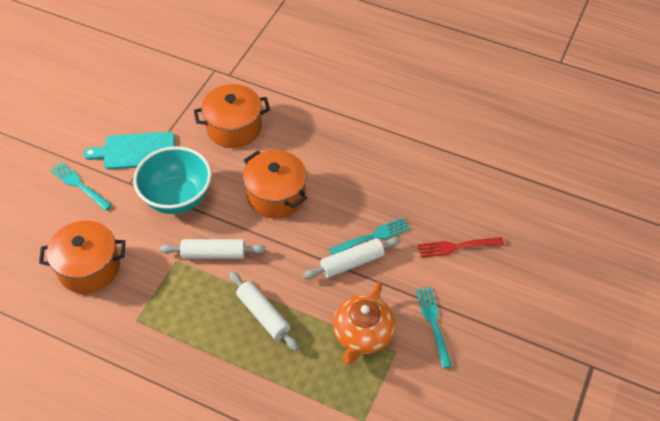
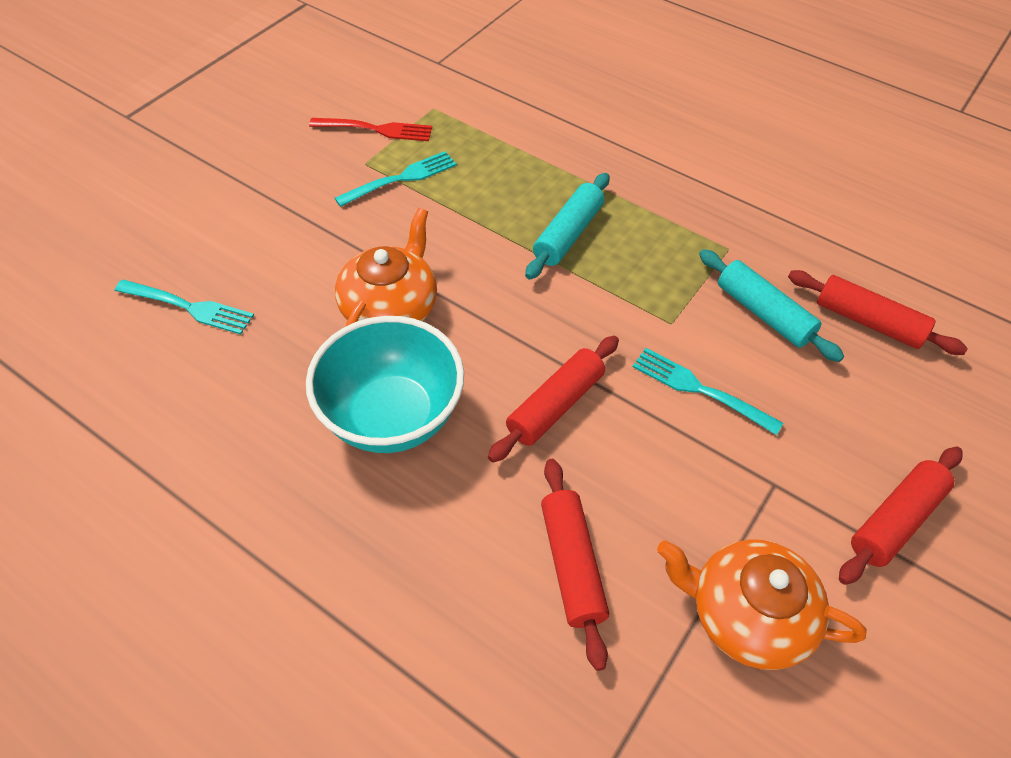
orange pot: [39,221,125,294] [194,84,270,148] [243,150,307,218] = 3 -> none = 0
orange teapot: [333,282,395,364] = 1 -> [335,208,437,326] [657,539,867,670] = 2
red rolling pin: none = 0 -> [488,336,619,463] [541,459,609,671] [788,270,968,355] [839,446,962,585] = 4
turquoise cutting board: [83,132,175,170] = 1 -> none = 0
turquoise rolling pin: none = 0 -> [525,173,609,280] [699,249,844,362] = 2
white rolling pin: [160,239,266,259] [229,272,299,351] [303,237,401,279] = 3 -> none = 0

